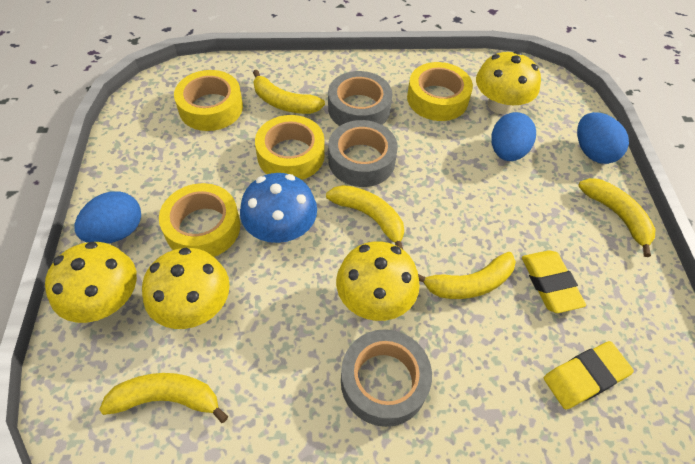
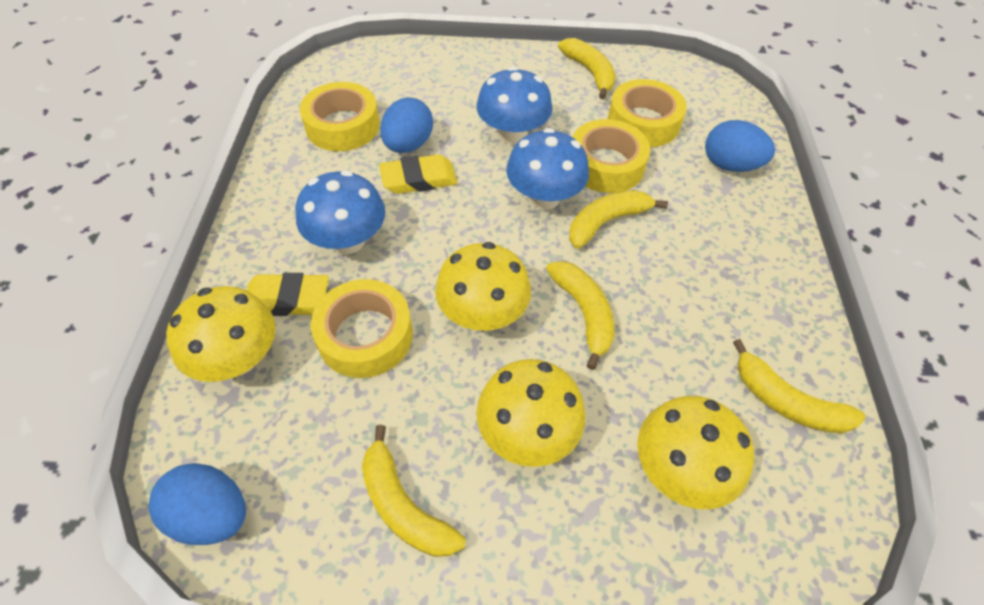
blue mushroom: [240,173,317,243] = 1 -> [296,170,385,254] [476,67,552,145] [506,128,589,210] = 3
grey tape: [328,71,392,126] [328,120,398,187] [341,329,432,427] = 3 -> none = 0

